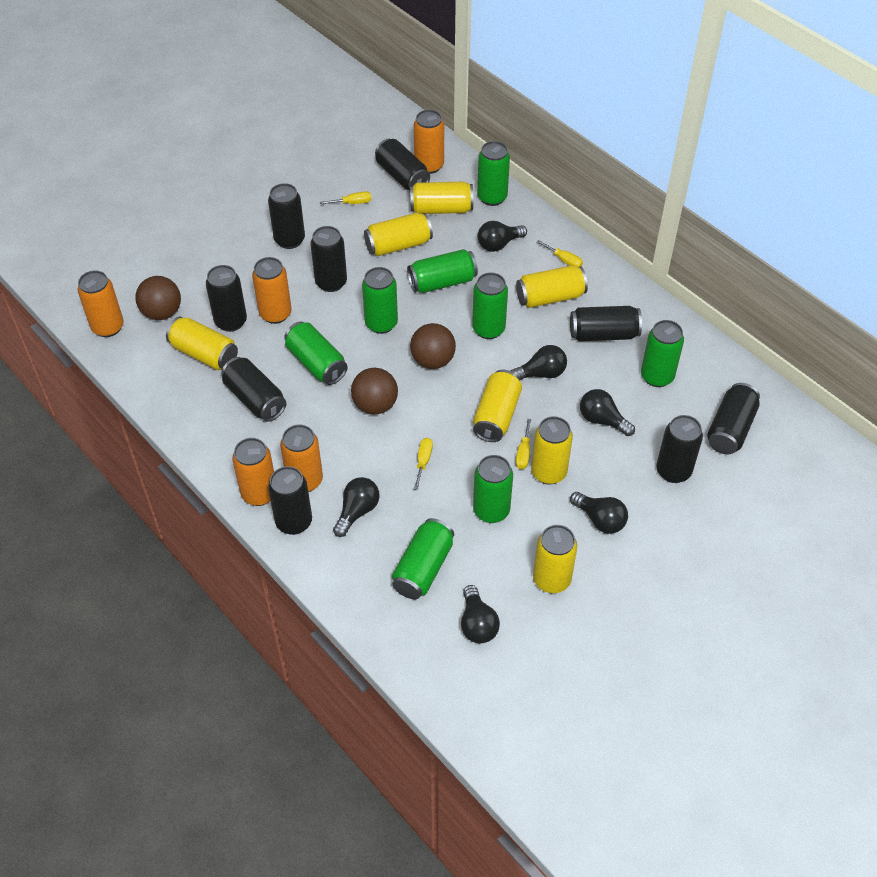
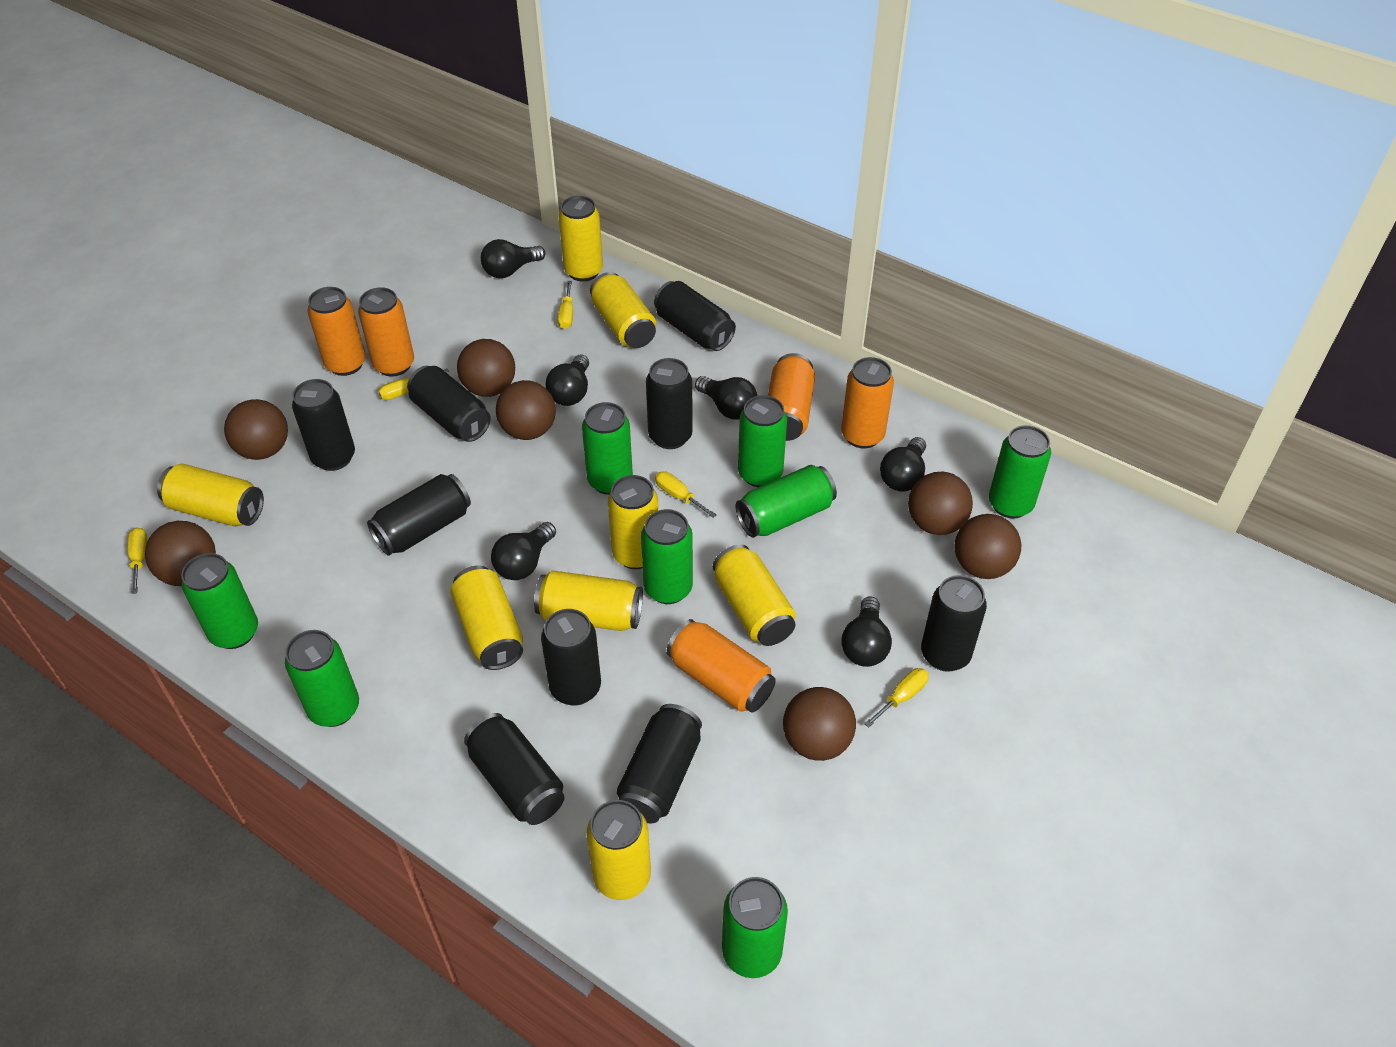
brown ball: [135,276,181,320] [351,368,398,415] [410,323,456,369] = 3 -> [145,521,216,586] [224,399,288,460] [457,339,515,397] [496,380,556,440] [783,687,856,761] [908,472,973,535] [954,514,1021,579] = 7
yellow can: [166,317,238,370] [364,213,433,256] [410,181,473,214] [473,370,522,442] [516,265,588,308] [531,416,573,485] [533,525,577,593] = 7 -> [157,463,264,526] [450,566,523,670] [534,570,643,631] [558,196,603,282] [587,800,651,900] [590,272,656,348] [608,475,659,569] [713,544,796,646] = 8
yellow screwdriver: [320,191,372,205] [414,438,433,490] [516,419,531,469] [537,240,583,267] = 4 -> [127,527,148,594] [378,368,449,400] [558,281,573,329] [655,471,717,518] [864,668,929,728] = 5

